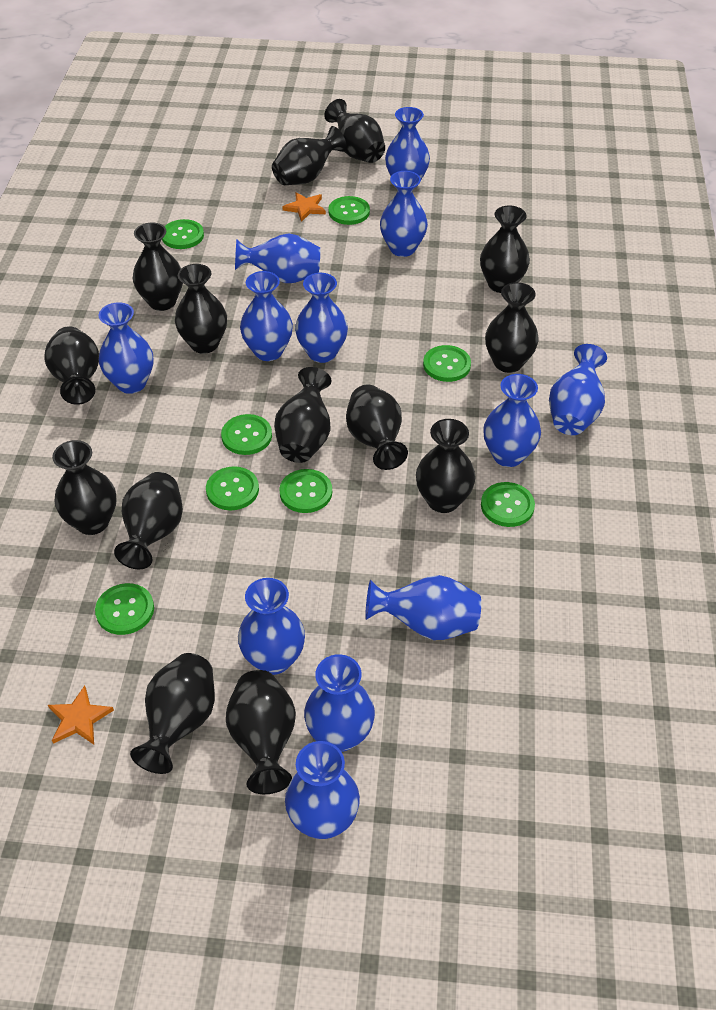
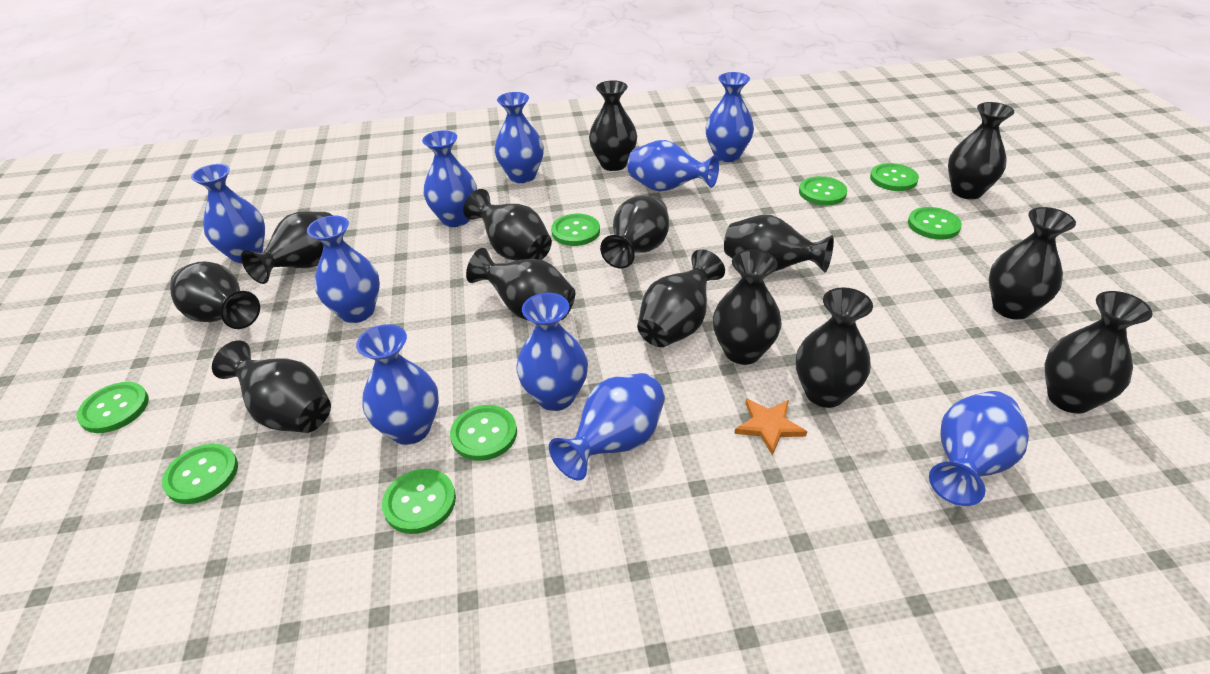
blue vase: [99,302,154,394] [235,234,320,283] [238,578,305,675] [240,271,293,361] [285,741,360,839] [295,273,348,363] [304,654,375,752] [365,575,481,640] [380,171,428,257] [385,107,430,188] [483,374,541,467] [549,344,607,435] = 12 -> [191,164,265,263] [307,216,380,323] [356,324,439,445] [422,130,477,227] [495,92,544,183] [516,293,588,411] [549,373,665,480] [628,140,719,192] [706,72,754,162] [929,391,1029,506] = 10
orange star: [48,685,114,744] [282,192,326,222] = 2 -> [734,398,807,456] = 1

